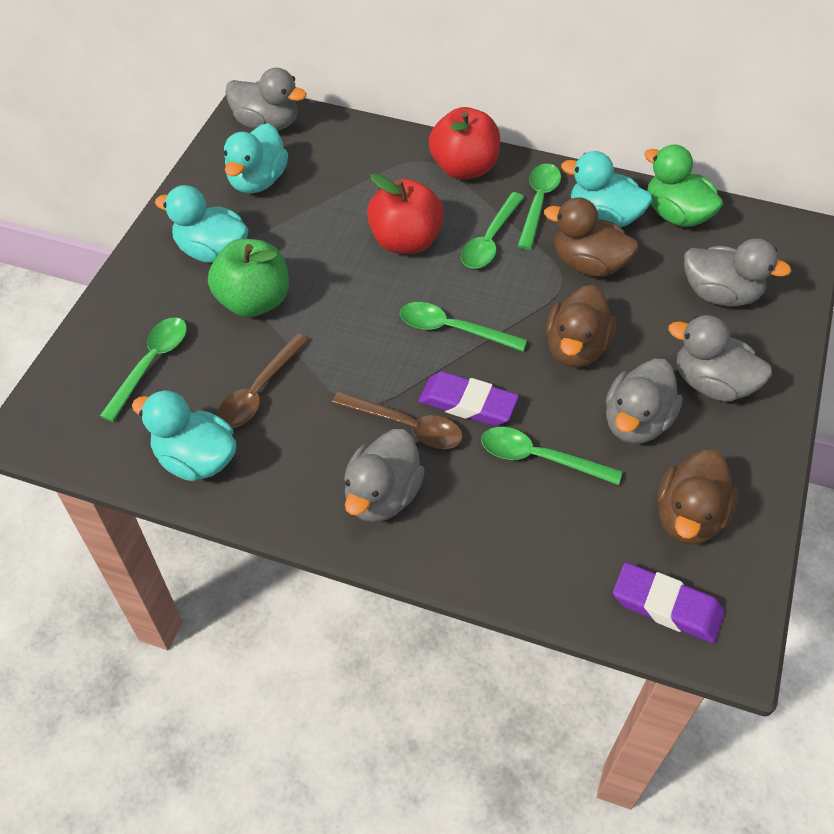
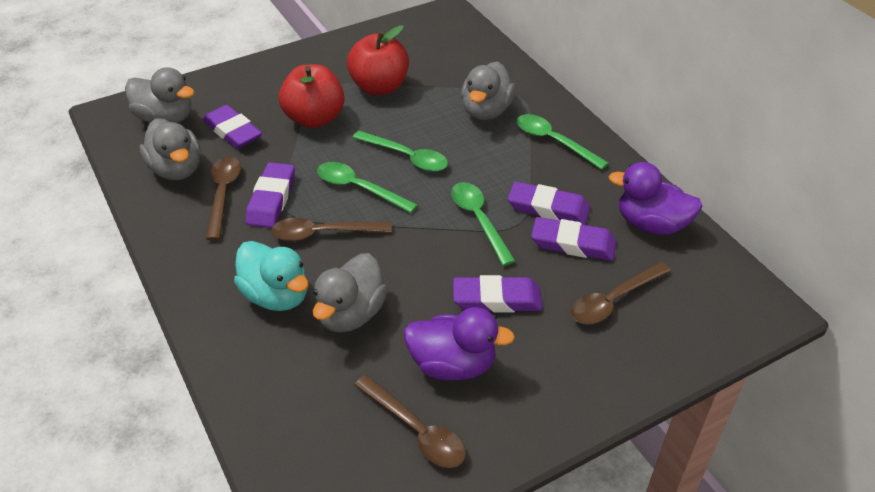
brown duck: [544,197,638,277] [546,285,616,367] [657,450,738,545] = 3 -> none = 0
brown spoon: [218,333,309,428] [332,391,463,449] = 2 -> [206,156,241,240] [271,218,392,241] [354,375,466,468] [571,262,671,324] = 4
green apple: [208,239,289,317] = 1 -> none = 0
green duck: [644,145,723,227] = 1 -> none = 0
green spoon: [100,317,187,422] [400,302,527,351] [461,192,524,269] [481,427,622,485] [518,164,561,250] = 5 -> [317,162,417,213] [353,131,448,172] [451,182,515,266] [517,114,609,170] = 4
grey duck: [225,68,307,131] [344,429,425,522] [606,359,683,444] [668,315,772,402] [684,239,792,306] = 5 -> [125,67,194,123] [140,118,201,180] [313,253,387,333] [461,61,515,120] = 4
purple duck: none = 0 -> [404,307,515,380] [609,162,703,235] = 2
purple eraser: [419,372,519,426] [613,562,725,644] = 2 -> [203,105,262,149] [246,162,295,228] [453,275,542,312] [508,181,590,225] [531,217,616,261] = 5
turquoise duck: [132,390,236,481] [155,185,248,263] [224,123,288,194] [561,151,652,227] = 4 -> [234,241,309,311] = 1

